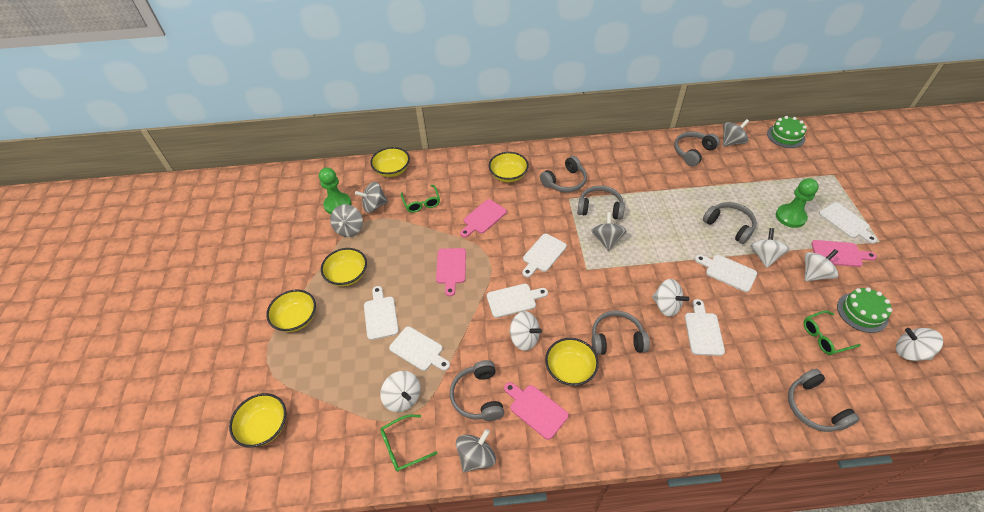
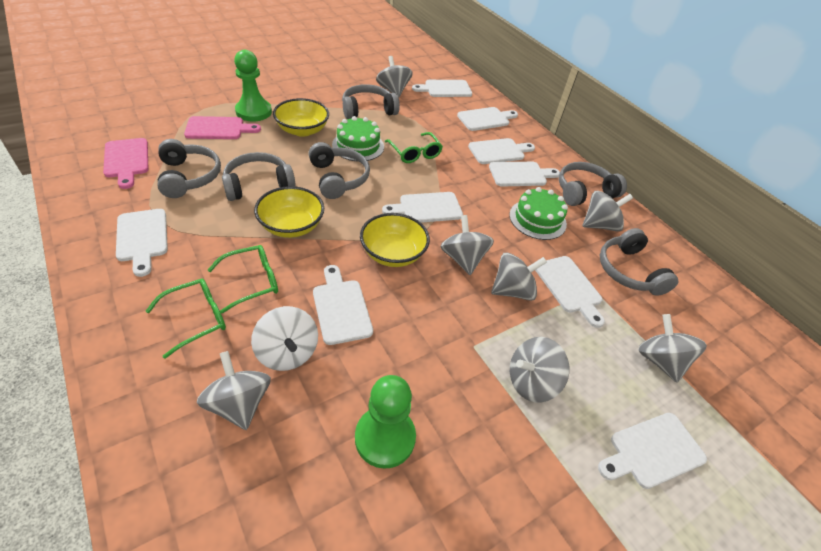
grey headphones: [450,360,504,421] [540,156,587,192] [577,185,625,220] [592,311,650,355] [674,131,720,166] [703,202,757,244] [788,369,860,432] = 7 -> [157,139,221,198] [222,152,296,201] [308,142,370,199] [342,84,400,119] [558,162,627,206] [600,228,679,296] = 6
grey spinning top: [330,204,363,237] [355,182,388,213] [456,429,496,473] [592,212,626,251] [723,119,749,147] = 5 -> [197,351,271,430] [376,56,413,98] [440,215,494,275] [491,252,547,301] [510,337,569,403] [582,191,633,231] [638,314,707,382] = 7
pink cutting board: [436,248,466,296] [460,199,507,237] [504,382,569,440] [811,240,877,267] = 4 -> [103,138,149,189] [184,116,261,139] = 2
white cutting board: [364,286,399,340] [389,326,450,371] [487,284,548,318] [522,234,567,277] [685,299,725,356] [695,255,757,292] [819,202,877,244] = 7 -> [116,209,168,277] [313,265,373,345] [382,192,463,223] [412,80,472,97] [457,107,518,131] [468,138,535,164] [489,162,560,187] [535,256,605,328] [598,413,707,489] = 9
white spinning top: [380,371,420,412] [509,311,542,351] [652,279,689,317] [750,228,789,268] [805,249,838,281] [896,328,943,361] = 6 -> [251,306,318,371] = 1
yellow bowl: [229,393,287,448] [266,290,316,332] [321,248,367,286] [370,147,410,177] [489,152,529,183] [545,338,599,386] = 6 -> [254,186,324,238] [273,98,329,137] [360,213,430,267] = 3

